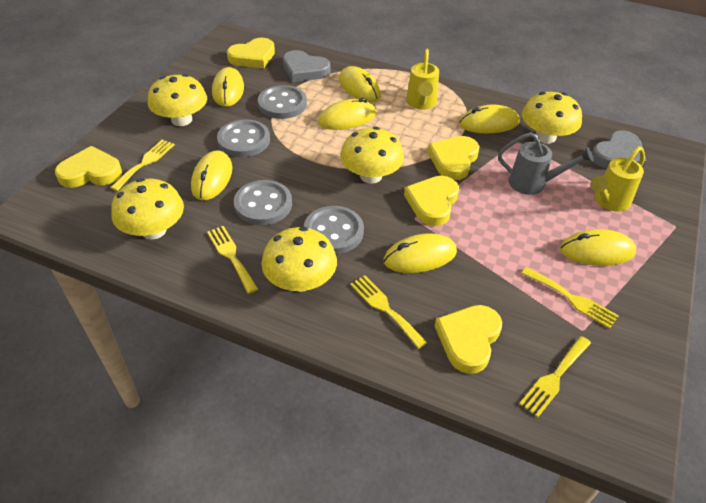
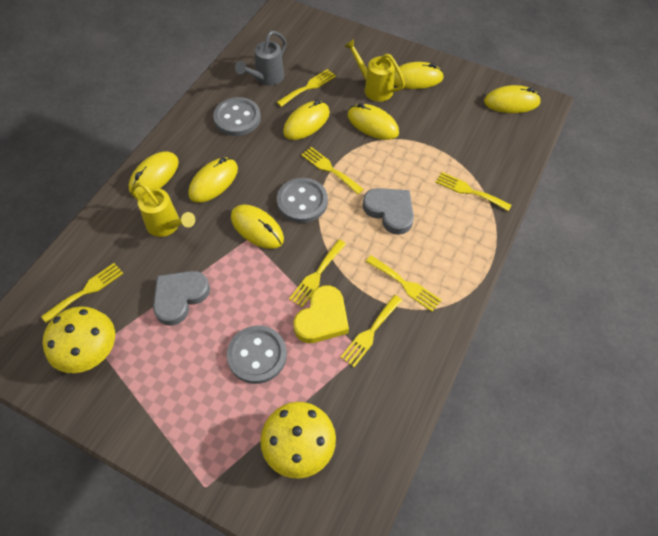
grey button: [217,119,270,157] [234,180,292,225] [258,85,307,119] [304,206,364,254] = 4 -> [213,97,261,136] [227,326,287,384] [277,178,328,223] = 3
yellow fork: [110,140,175,191] [207,226,258,294] [350,275,428,349] [519,336,591,417] [521,267,619,329] = 5 -> [41,263,124,323] [277,69,336,107] [289,240,346,307] [301,147,364,194] [340,295,402,367] [366,255,442,312] [436,172,512,211] = 7
yellow heart: [55,146,122,188] [227,38,275,68] [404,176,459,226] [428,136,480,180] [435,305,502,374] = 5 -> [294,285,349,343] = 1
yellow mushroom: [111,178,184,239] [148,74,207,126] [261,227,337,292] [340,127,404,184] [522,92,582,144] = 5 -> [43,306,115,373] [260,402,336,479] = 2

